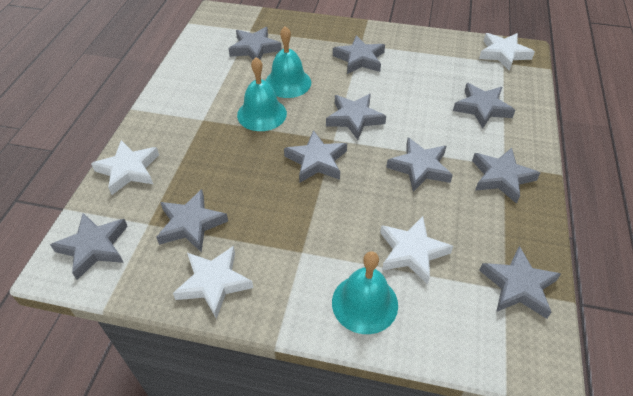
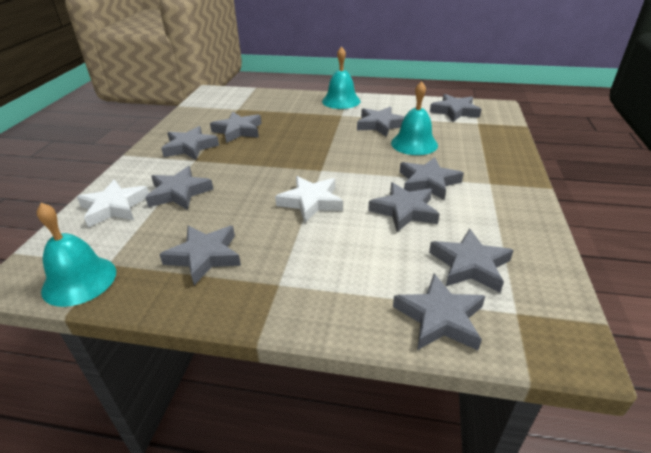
white star: [91,140,159,195] [173,246,253,319] [380,216,453,284] [479,33,535,71] = 4 -> [77,179,149,227] [275,176,343,223] = 2

